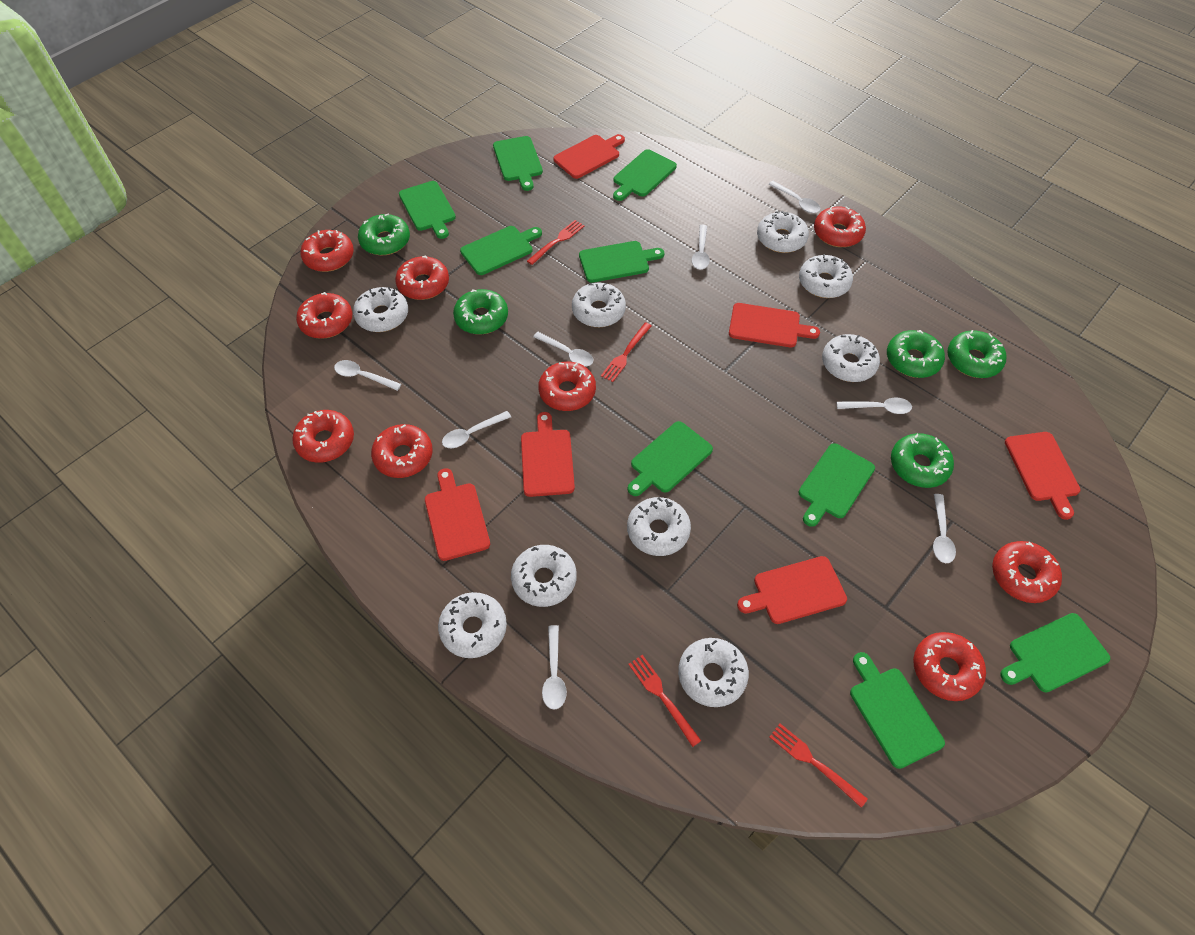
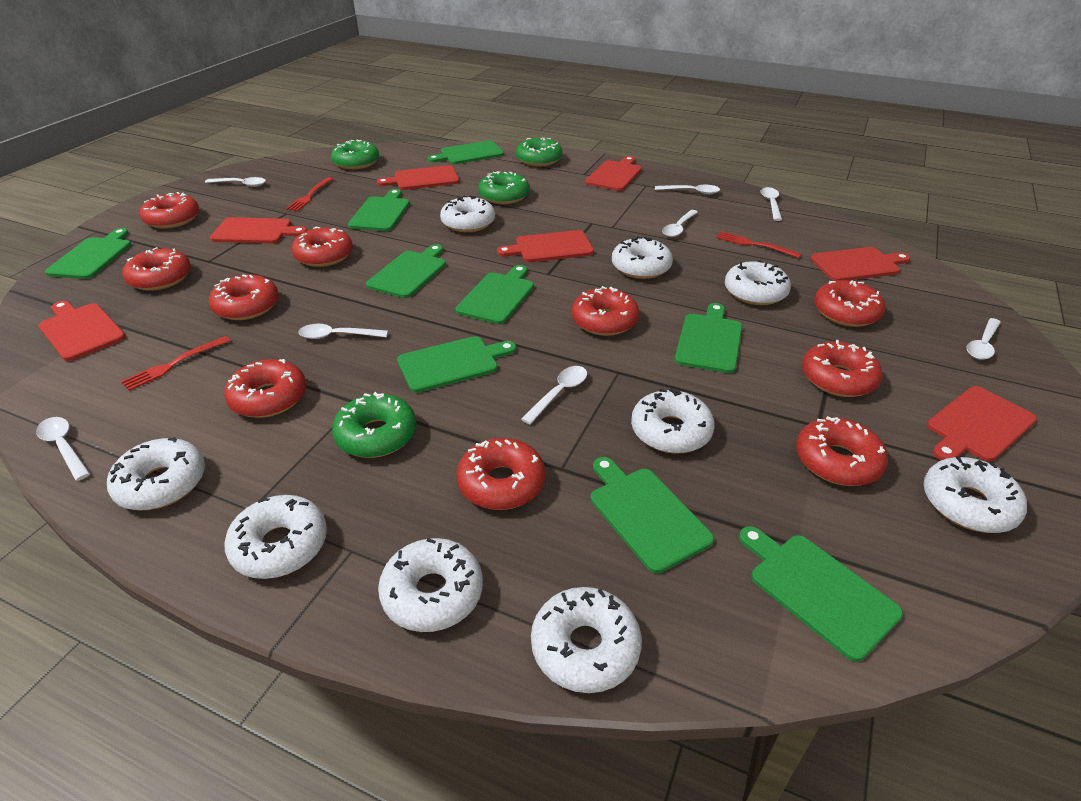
green donut: [358,213,410,255] [453,289,508,334] [887,330,945,378] [891,433,954,488] [947,330,1006,378] = 5 -> [331,139,379,170] [332,392,417,458] [478,171,530,204] [516,137,563,167] = 4
red cutting board: [425,468,490,561] [521,412,575,497] [553,134,625,179] [729,303,820,347] [737,556,847,624] [1005,432,1081,520] = 6 -> [39,301,126,361] [210,217,307,244] [377,165,459,190] [497,230,594,262] [585,156,642,191] [811,247,911,281] [927,386,1037,462] = 7
red donut: [292,410,354,463] [296,292,352,339] [300,230,354,272] [371,424,433,478] [395,255,449,300] [538,361,596,411] [814,206,866,247] [913,632,986,701] [992,541,1062,603] = 9 -> [122,247,191,291] [140,192,199,229] [209,274,279,320] [224,359,306,418] [291,227,353,267] [456,438,545,510] [571,286,639,336] [796,416,888,486] [802,340,882,397] [814,280,885,327] = 10
red fork: [527,220,584,265] [601,322,652,382] [628,655,701,747] [769,724,867,808] = 4 -> [121,336,231,391] [285,177,334,211] [716,231,802,258] = 3

